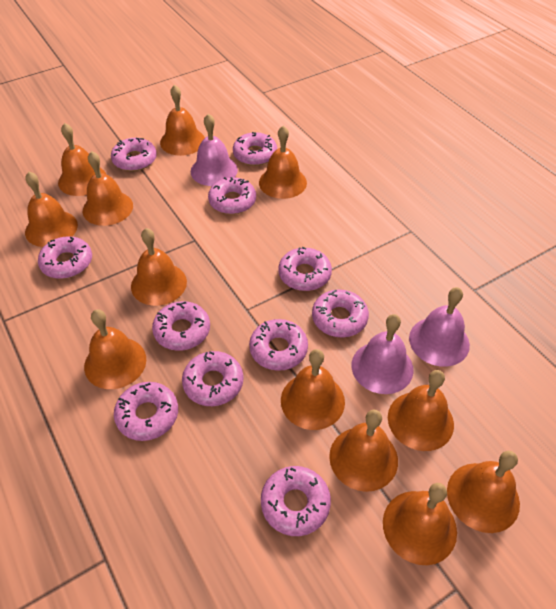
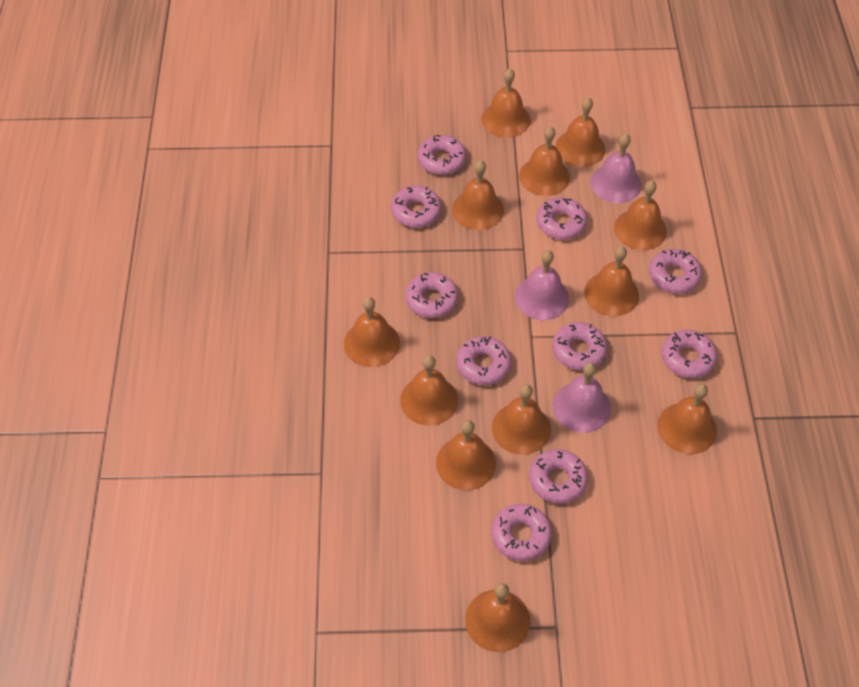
pink donut: [38,236,92,279] [111,138,157,171] [114,382,178,441] [152,301,210,351] [182,351,244,406] [208,177,256,214] [233,132,277,166] [249,319,308,371] [261,466,331,536] [278,247,332,291] [312,289,369,338] = 11 -> [391,186,441,228] [405,272,458,318] [418,135,466,175] [456,336,511,385] [491,503,552,561] [529,449,588,504] [536,197,587,240] [552,322,607,370] [649,249,702,294] [662,330,717,378] = 10

